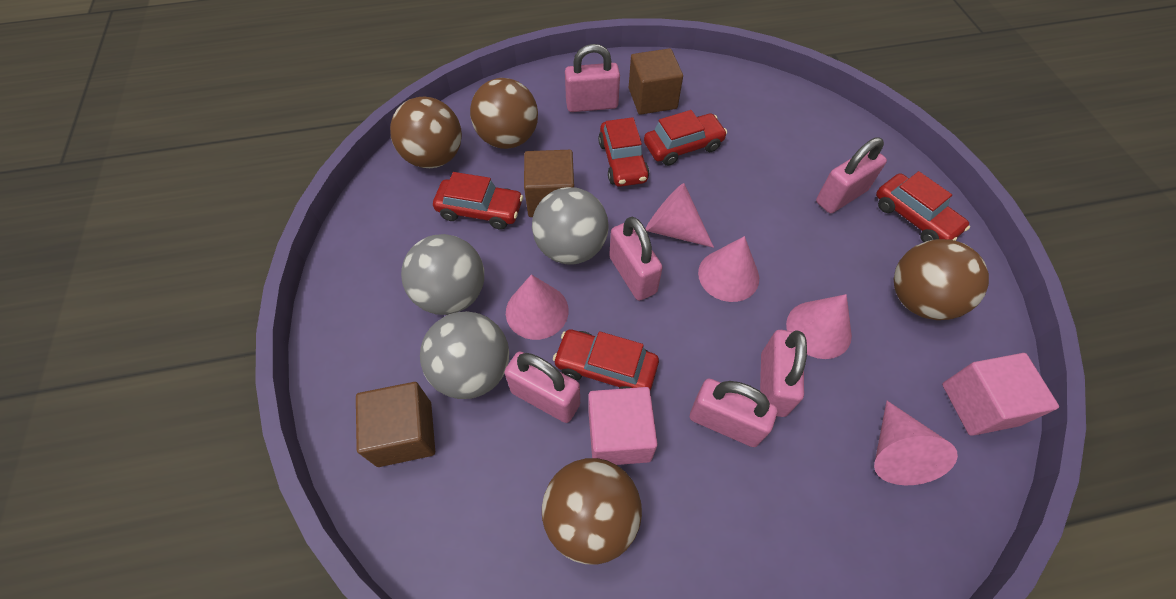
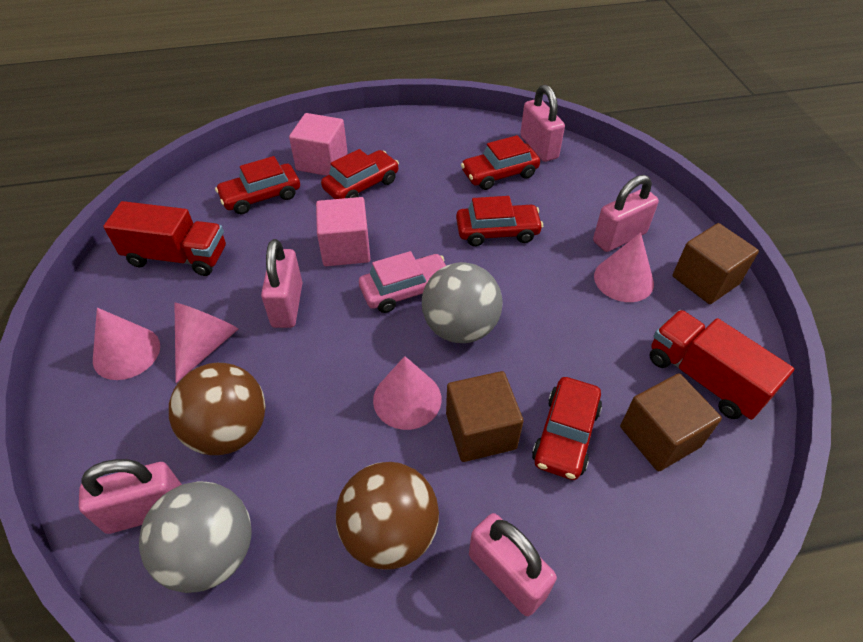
brown ball: [390,97,462,168] [470,78,538,149] [542,458,642,564] [894,239,989,320] = 4 -> [169,363,266,455] [336,462,439,570] = 2
grey ball: [401,234,484,315] [420,311,509,399] [532,187,608,265] = 3 -> [139,481,251,593] [422,262,503,343] = 2
pink car: none = 0 -> [359,251,446,313] = 1
pink cone: [506,275,569,340] [646,183,714,248] [698,236,759,302] [786,294,852,359] [874,401,958,485] = 5 -> [93,308,160,380] [174,303,238,383] [373,356,442,430] [594,233,654,302] = 4
pink padlock: [504,351,580,423] [565,44,620,112] [609,217,663,301] [690,379,778,447] [760,330,807,417] [816,137,887,213] = 6 -> [79,459,182,534] [261,239,303,328] [469,513,557,616] [520,85,565,162] [593,175,659,252] = 5
red truck: none = 0 -> [103,201,226,276] [649,310,794,420] = 2

